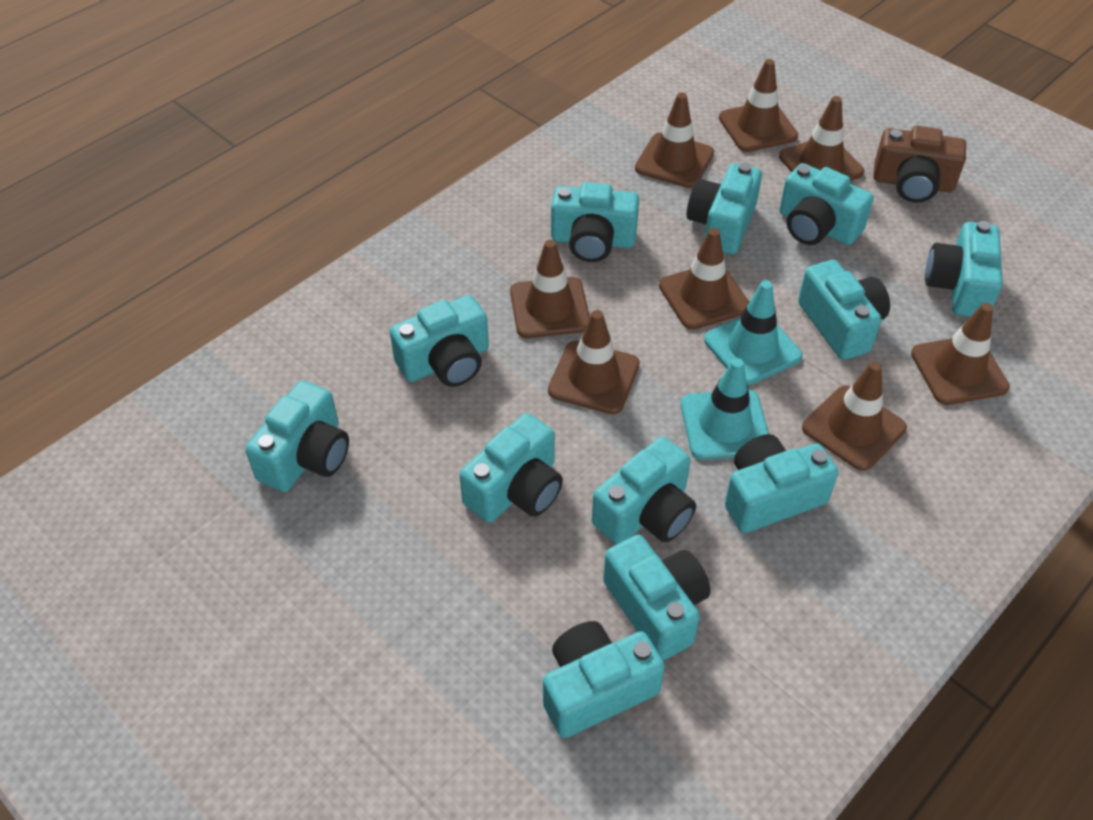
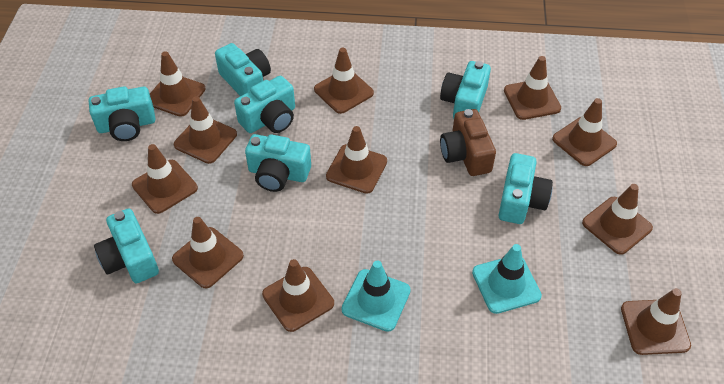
brown traffic cone: [510,240,590,338] [548,310,640,414] [635,92,714,188] [659,228,749,330] [719,59,798,152] [779,96,864,181] [802,361,907,471] [911,303,1010,405] = 8 -> [132,144,198,214] [150,51,206,117] [172,217,244,288] [174,96,237,164] [262,259,334,332] [314,48,374,114] [326,126,387,194] [504,56,561,120] [552,98,617,166] [582,184,653,255] [621,288,691,355] = 11
turquoise camera: [245,380,349,492] [390,295,489,387] [459,413,563,523] [543,621,665,738] [551,182,639,262] [592,437,696,544] [603,535,711,660] [687,163,762,254] [725,434,838,533] [779,163,874,245] [798,260,890,360] [925,221,1003,317] = 12 -> [89,86,155,141] [94,208,159,283] [215,43,271,96] [234,76,295,133] [245,134,311,192] [440,61,491,119] [499,153,553,224] = 7

